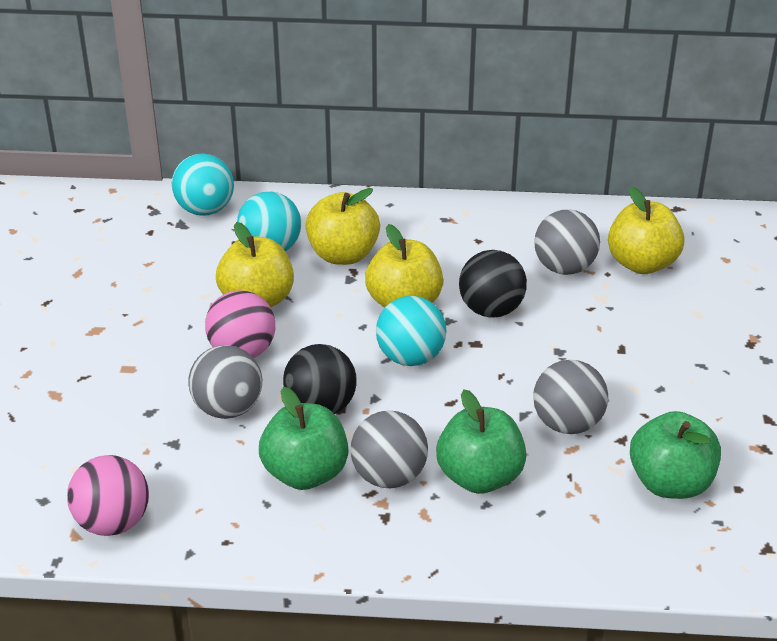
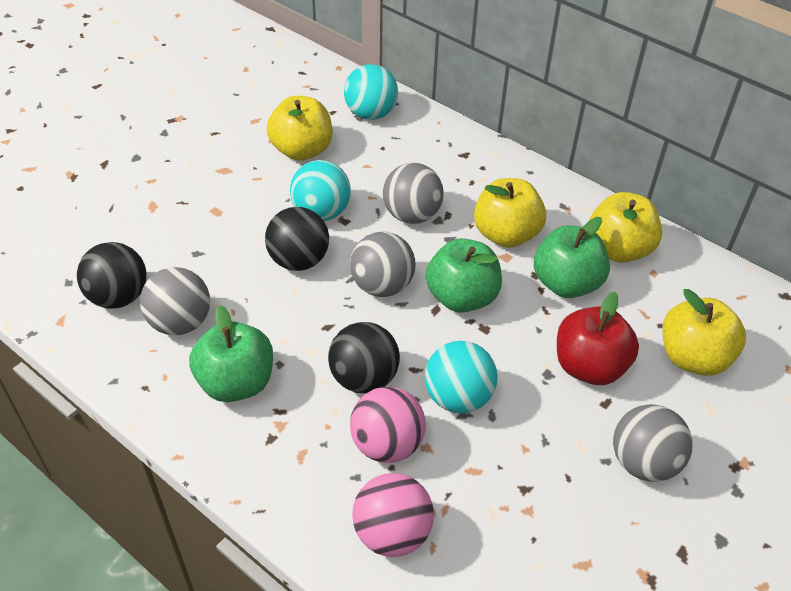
black ball: [283,344,357,414] [459,250,527,318] = 2 -> [77,242,147,309] [265,207,329,271] [328,322,400,393] = 3
red apple: none = 0 -> [557,292,639,385] = 1

